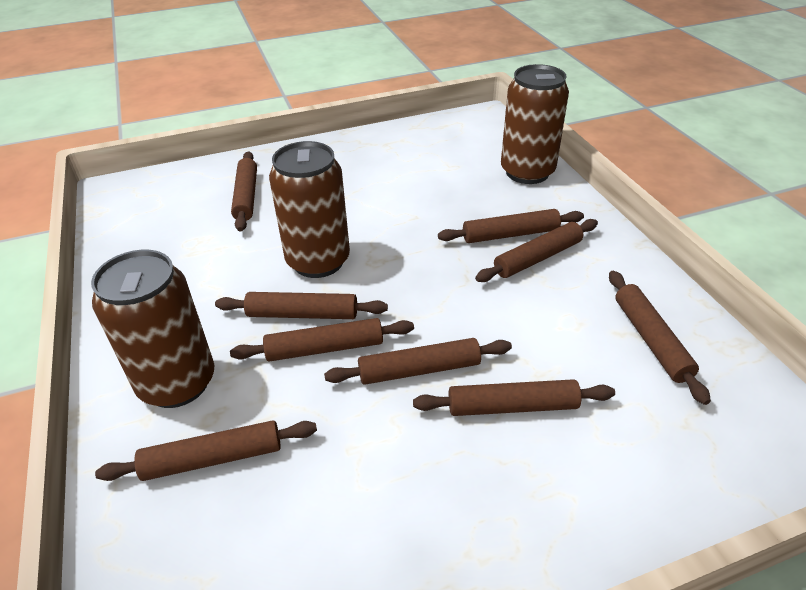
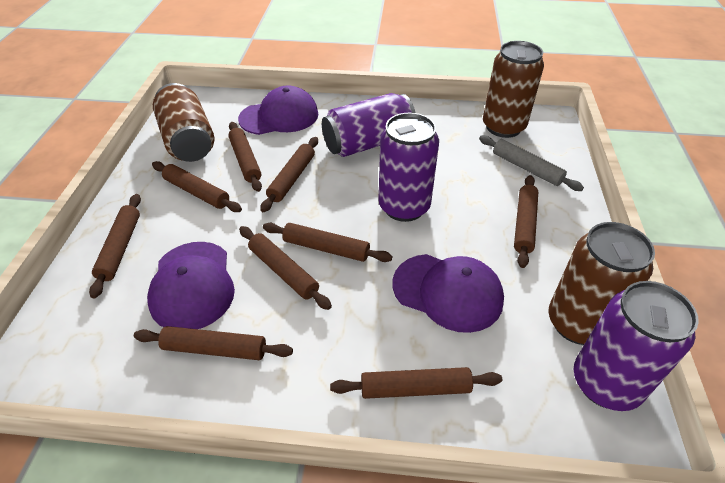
grey rolling pin: none = 0 -> [479,135,584,191] = 1
purple can: none = 0 -> [322,93,415,157] [378,113,439,222] [574,281,699,411] = 3
purple cap: none = 0 -> [147,242,235,329] [238,86,318,135] [393,254,504,333] = 3

